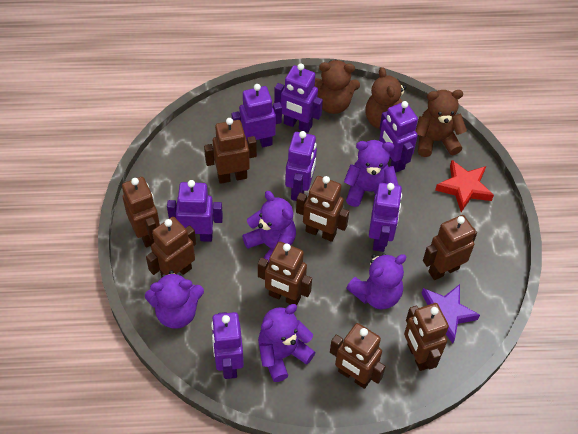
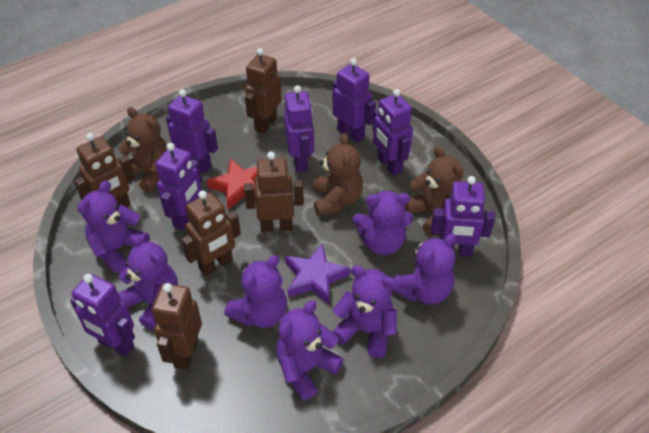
brown robot: [122,177,160,248] [146,217,196,278] [204,118,257,184] [258,242,312,305] [296,176,349,242] [330,323,386,389] [404,303,449,371] [423,215,477,280] = 8 -> [74,133,135,207] [152,283,202,370] [181,190,241,276] [244,152,304,232] [245,48,282,134] = 5
purple teddy bear: [145,270,204,329] [242,191,296,260] [258,304,316,382] [344,140,398,207] [346,253,407,310] = 5 -> [77,181,150,273] [118,234,178,330] [224,255,287,328] [276,301,344,400] [332,266,397,358] [353,190,413,255] [392,233,456,304] = 7

